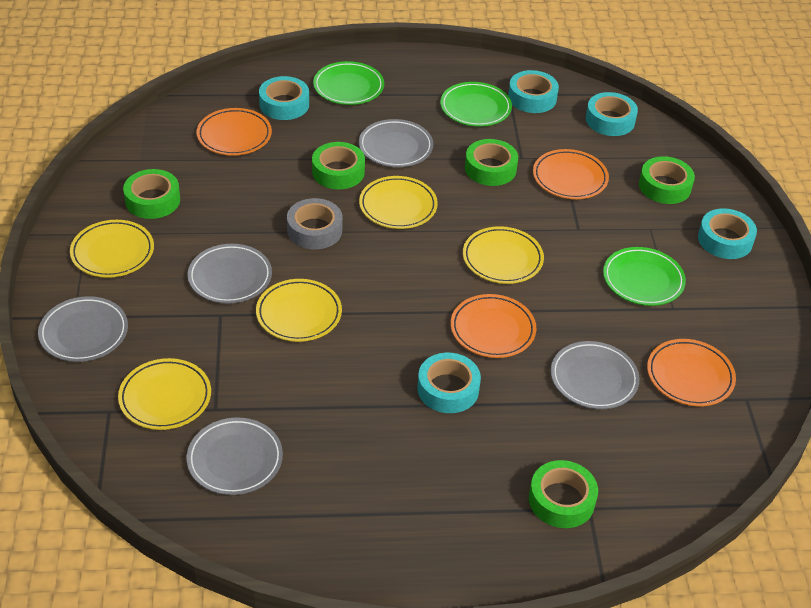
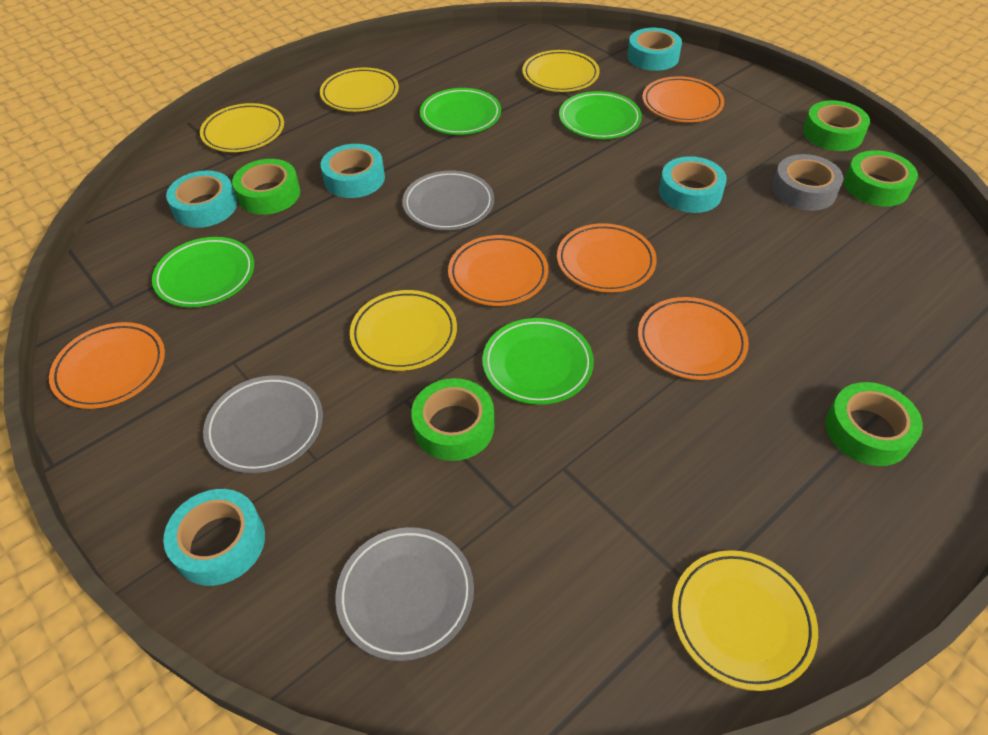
green plate: [313,61,384,105] [440,82,512,127] [603,247,686,306] = 3 -> [152,237,254,307] [420,88,501,135] [483,318,594,405] [559,91,642,139] = 4
grey plate: [38,296,128,362] [186,418,283,495] [188,244,272,303] [359,119,433,167] [551,341,639,409] = 5 -> [203,375,323,473] [335,527,474,661] [402,171,494,230] = 3
orange plate: [197,108,272,156] [451,294,536,358] [533,149,609,199] [647,339,736,406] = 4 -> [49,322,165,409] [448,235,548,306] [557,223,657,293] [638,297,749,380] [642,76,724,122] = 5

